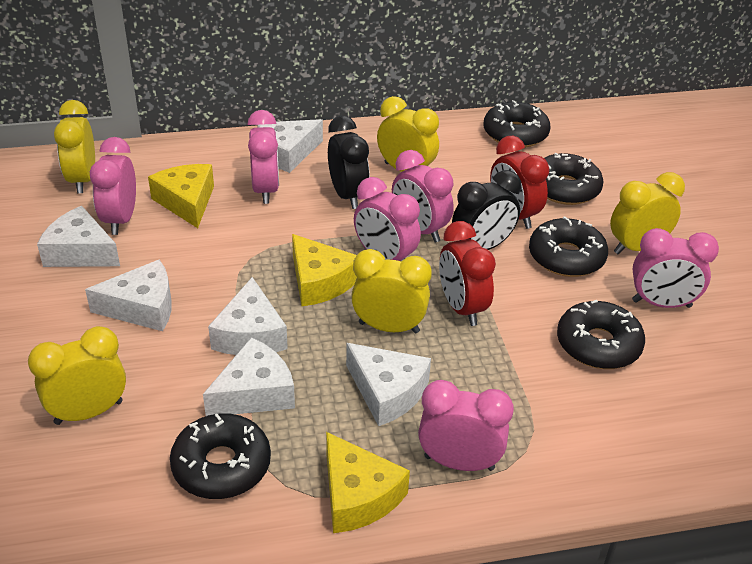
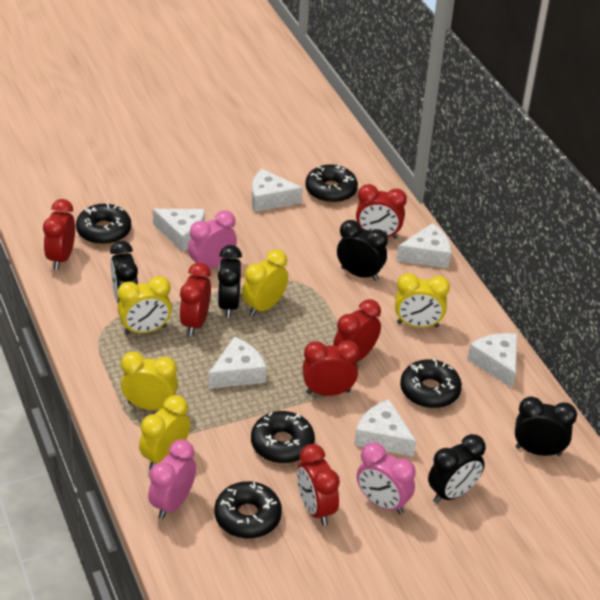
black clock: [328,116,370,209] [452,170,522,250] = 2 -> [110,241,138,303] [218,245,242,318] [337,220,388,281] [428,434,486,503] [515,397,577,456] = 5
pink clock: [90,137,136,235] [248,110,279,204] [354,177,421,262] [392,150,454,243] [418,380,514,471] [632,228,719,308] = 6 -> [148,439,196,519] [188,211,237,269] [357,443,416,515] = 3
red clock: [439,221,496,326] [490,136,549,229] = 2 -> [43,199,75,270] [179,263,211,336] [297,444,340,526] [302,340,360,396] [333,299,381,362] [356,184,407,239] = 6
yellow cheese: [148,164,214,228] [292,234,357,306] [326,432,410,533] = 3 -> none = 0

